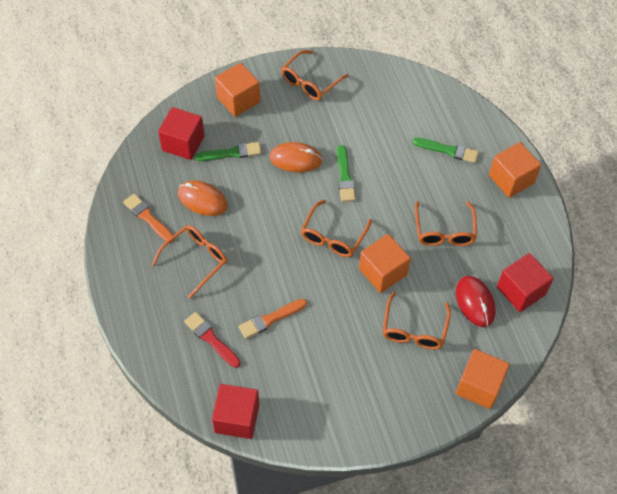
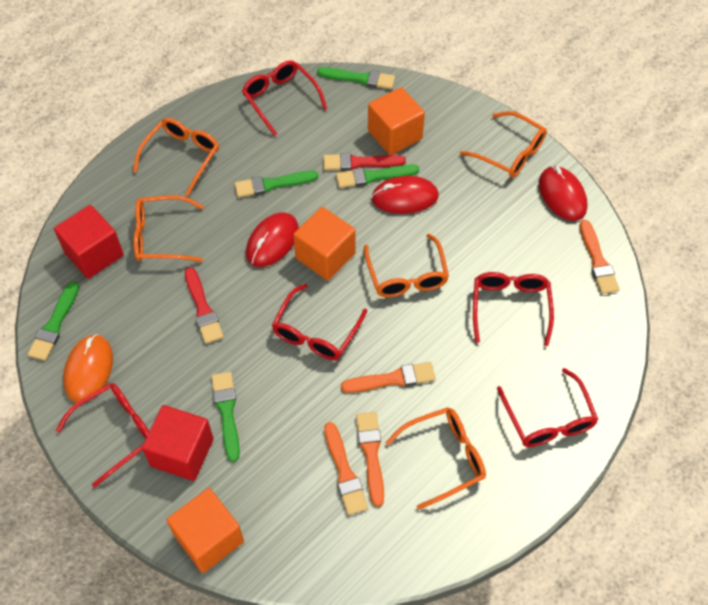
green brush: [195,142,261,161] [337,145,356,202] [413,138,479,163] = 3 -> [28,281,79,361] [211,372,240,462] [234,171,318,198] [317,67,395,89] [336,164,419,188] = 5
orange brush: [123,194,174,243] [239,299,307,339] = 2 -> [324,422,368,515] [341,362,436,393] [356,412,384,507] [580,220,620,294] = 4
orange cube: [215,63,260,117] [359,234,411,293] [456,349,510,409] [489,142,541,198] = 4 -> [167,488,244,573] [293,207,356,281] [368,87,425,155] = 3
orange mouse: [178,180,228,216] [270,142,323,172] = 2 -> [63,334,113,403] = 1
red brush: [184,312,241,368] = 1 -> [185,267,224,344] [323,153,406,171] = 2
red cube: [158,107,205,160] [212,384,259,439] [497,253,554,312] = 3 -> [54,205,124,279] [142,405,214,481] = 2
red glasses: none = 0 -> [56,383,149,488] [242,60,327,136] [272,284,367,360] [473,272,554,346] [497,368,599,447] = 5
red mouse: [456,276,496,327] = 1 -> [246,212,299,267] [371,176,439,214] [539,166,588,221] = 3

